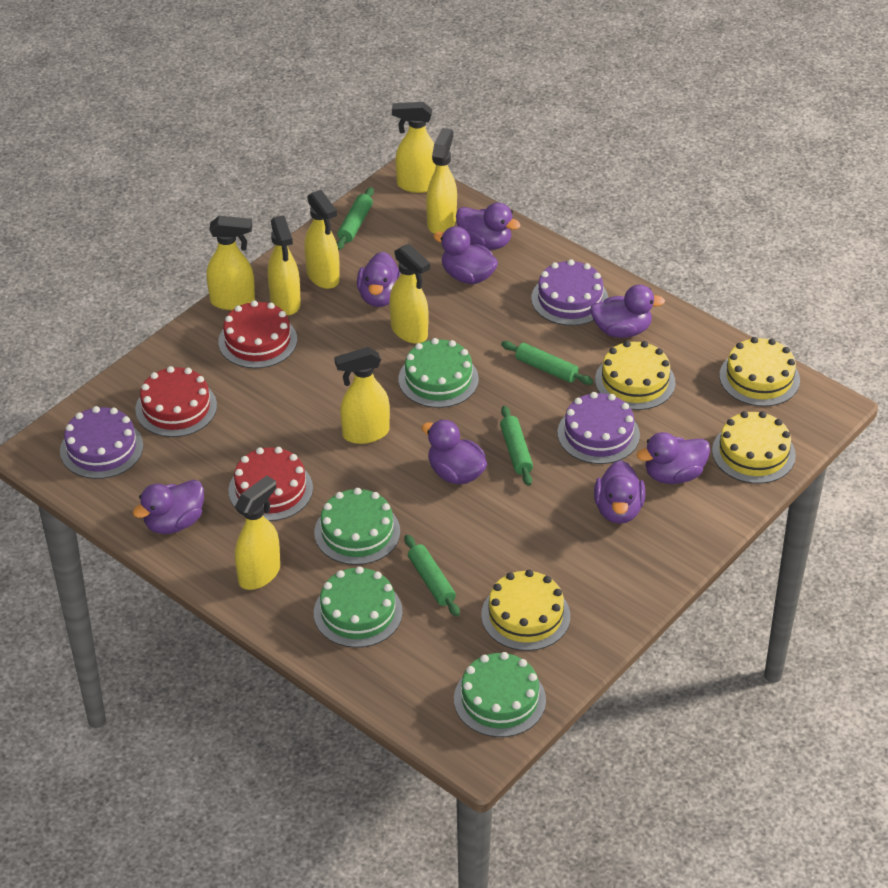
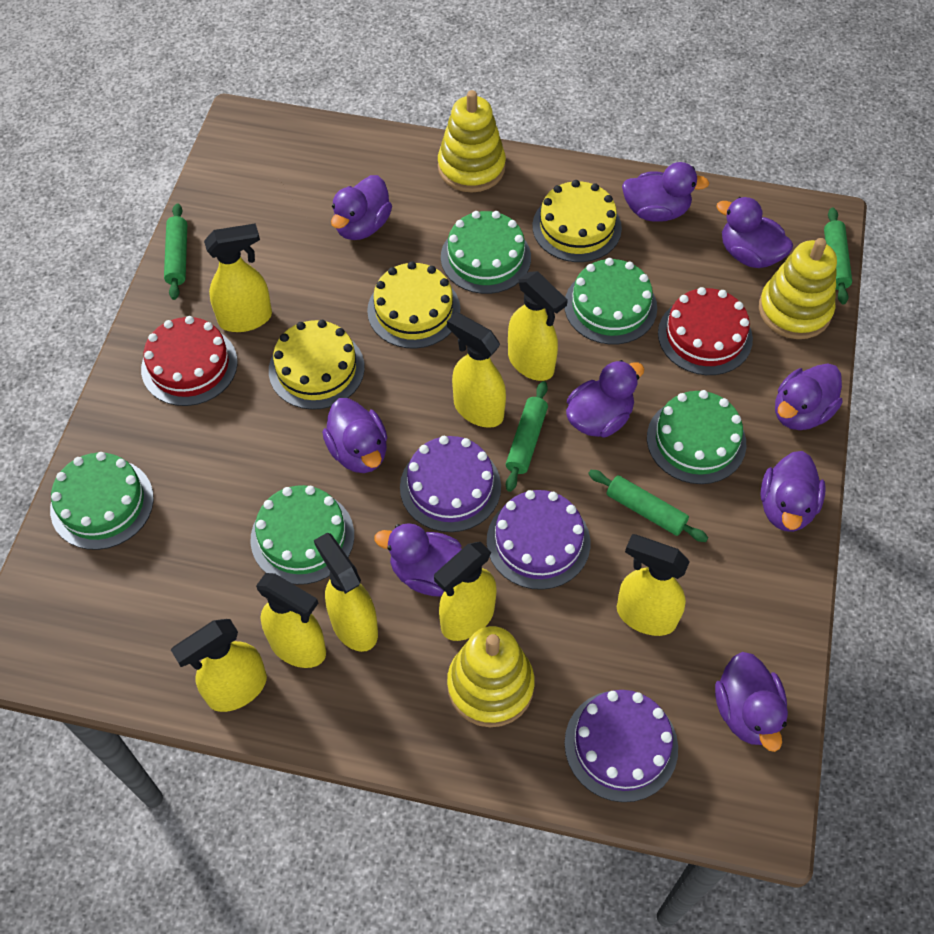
green cake: [314,488,400,565] [314,566,403,648] [399,338,479,408] [454,652,546,737] = 4 -> [50,452,154,550] [250,485,354,585] [441,211,531,294] [565,258,657,345] [647,390,746,484] = 5
purple duck: [133,480,204,534] [357,252,401,307] [421,419,487,485] [433,226,498,284] [456,202,521,250] [590,285,665,338] [594,460,646,524] [637,432,710,484] = 8 -> [322,398,387,473] [331,175,392,240] [375,523,462,596] [566,360,644,438] [622,162,709,222] [715,652,788,752] [716,197,793,268] [760,451,826,532] [775,363,843,430] = 9
red cake: [135,366,217,437] [218,300,297,368] [228,447,313,521] = 3 -> [141,316,238,406] [658,287,753,375] = 2
yellow cake: [481,570,570,651] [595,341,675,410] [712,411,796,484] [719,337,800,407] = 4 -> [269,320,365,410] [367,261,460,349] [532,180,622,262] = 3
yellow stacking toy: none = 0 -> [438,90,506,192] [447,626,535,727] [759,238,837,339] = 3

